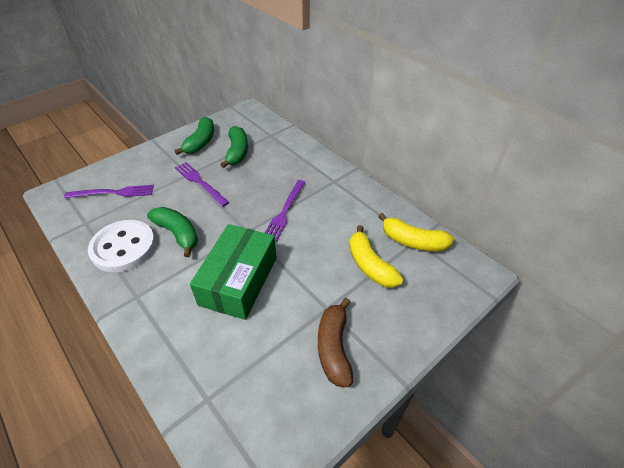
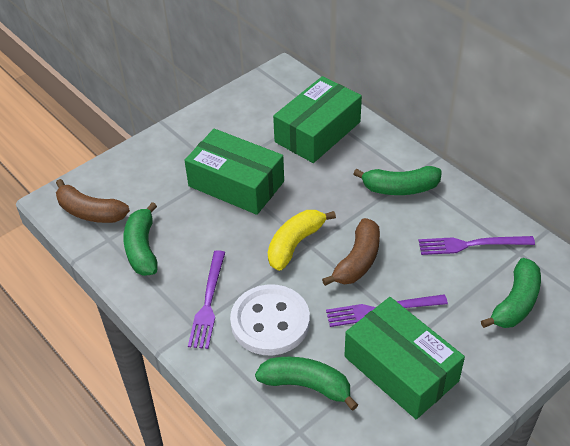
brown banana: [318,298,353,387] = 1 -> [56,179,130,223] [322,218,380,286] = 2
green banana: [147,207,198,258] [174,117,214,155] [220,126,248,168] = 3 -> [123,202,157,276] [255,357,358,411] [354,166,442,195] [481,258,541,328] = 4
green box: [190,224,277,320] = 1 -> [184,129,284,215] [273,76,362,163] [344,297,465,419] = 3
yellow banana: [349,225,403,288] [378,213,454,251] = 2 -> [268,210,336,271] = 1

